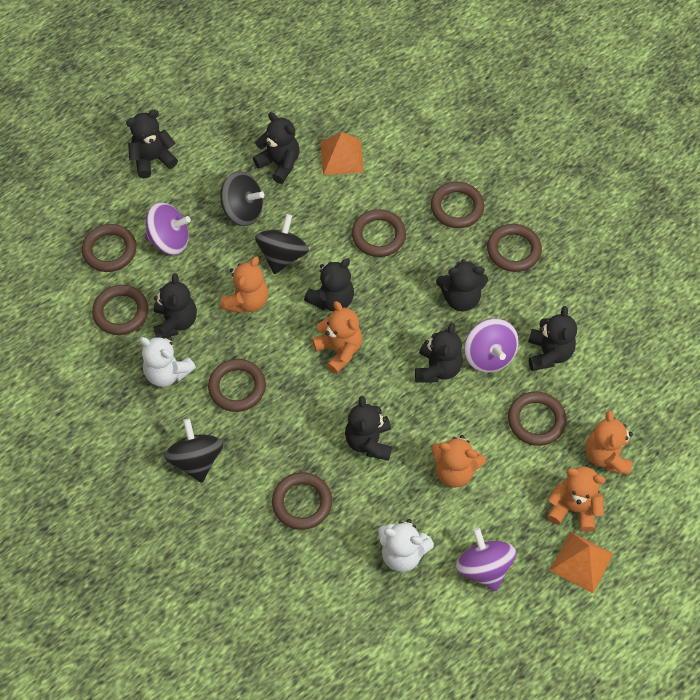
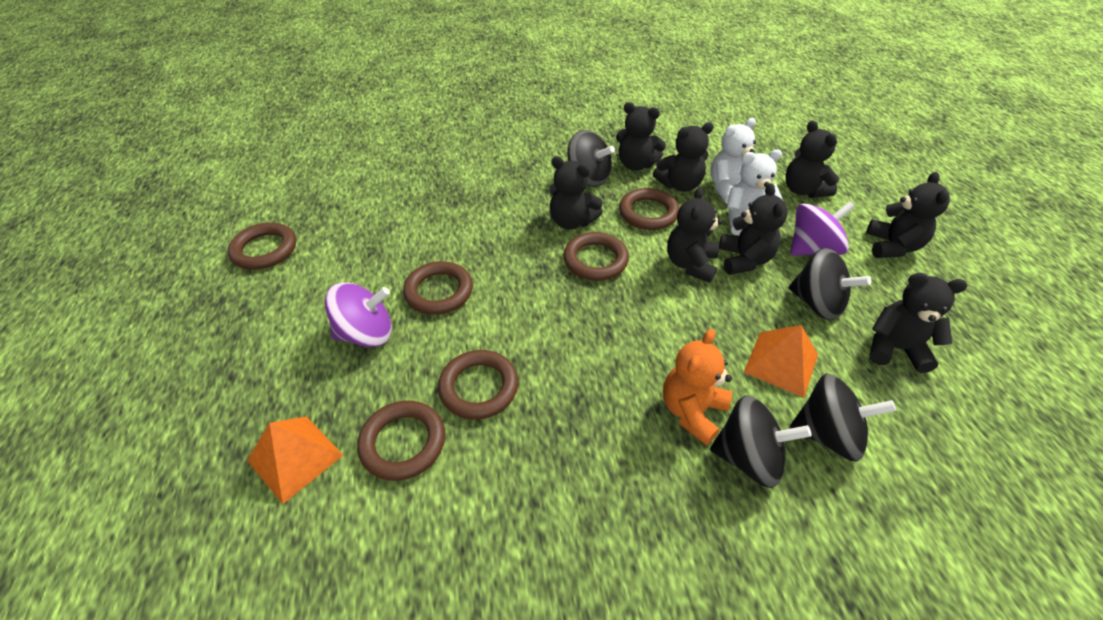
black spinning top: [164,418,223,483] [220,172,264,226] [255,214,309,274] = 3 -> [568,130,615,187] [710,395,812,488] [789,248,871,320] [790,374,896,462] = 4
brown ring: [82,224,136,272] [92,285,149,335] [208,359,266,412] [272,472,332,530] [352,209,406,257] [431,182,484,228] [487,224,542,272] [508,391,567,446] = 8 -> [228,223,296,270] [357,401,445,481] [403,261,473,315] [438,350,518,420] [563,232,629,281] [619,188,679,230] = 6
orange teddy bear: [220,256,268,313] [312,301,362,374] [431,435,486,487] [547,466,605,532] [586,410,633,475] = 5 -> [663,329,732,445] = 1
purple spinning top: [145,202,191,255] [456,527,516,591] [464,318,519,373] = 3 -> [325,282,392,347] [790,201,855,256] = 2

